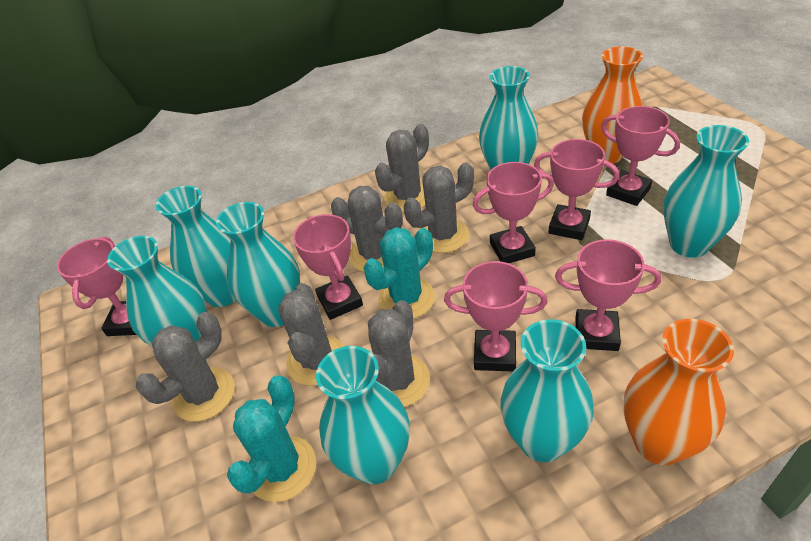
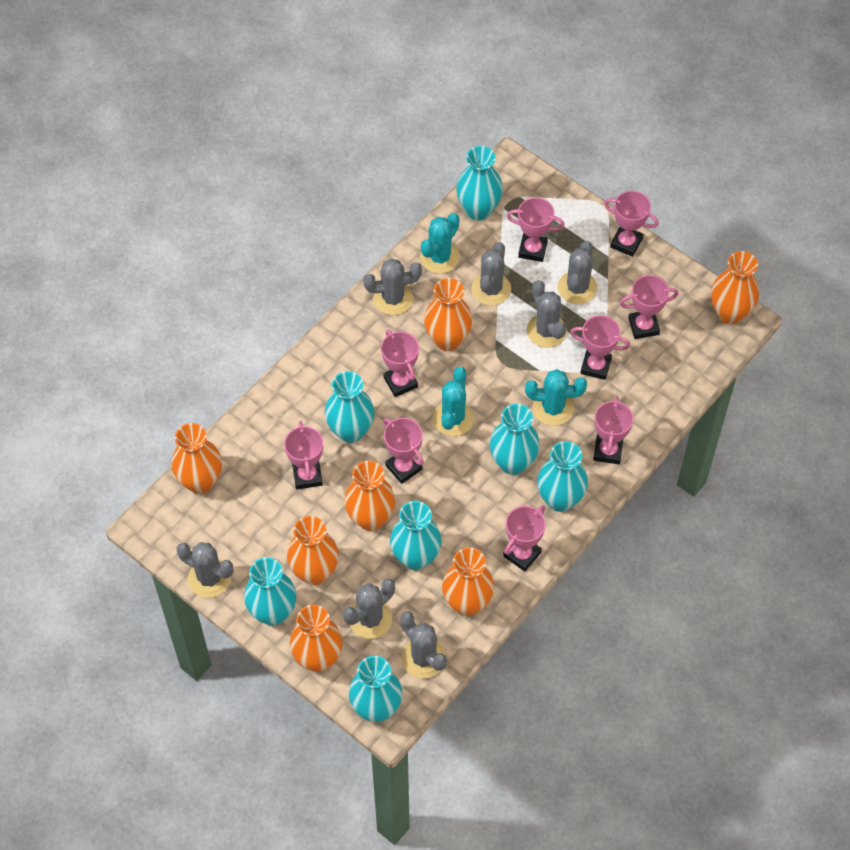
grey cactus: [136,312,234,422] [278,283,344,386] [331,186,403,272] [368,300,430,407] [375,124,429,212] [404,162,474,253] = 6 -> [177,542,234,598] [343,579,395,639] [363,259,422,315] [400,612,447,678] [471,242,511,306] [527,280,567,348] [558,241,598,304] = 7
orange vase: [582,46,643,164] [624,319,734,465] = 2 -> [172,423,222,494] [287,516,339,585] [290,605,343,672] [344,461,395,531] [424,278,472,351] [442,547,494,616] [711,251,759,325] = 7
pink trophy: [57,236,136,336] [293,214,363,320] [444,261,548,371] [472,162,554,263] [534,139,619,240] [555,239,661,351] [601,106,680,206] = 7 -> [284,421,323,489] [381,330,419,397] [383,418,424,484] [503,506,546,572] [506,197,565,262] [570,315,630,380] [593,396,633,464] [604,191,659,257] [620,275,679,339] = 9
turquoise cactus: [227,375,316,502] [363,227,435,319] = 2 -> [420,213,460,274] [433,367,474,436] [525,369,587,426] = 3

